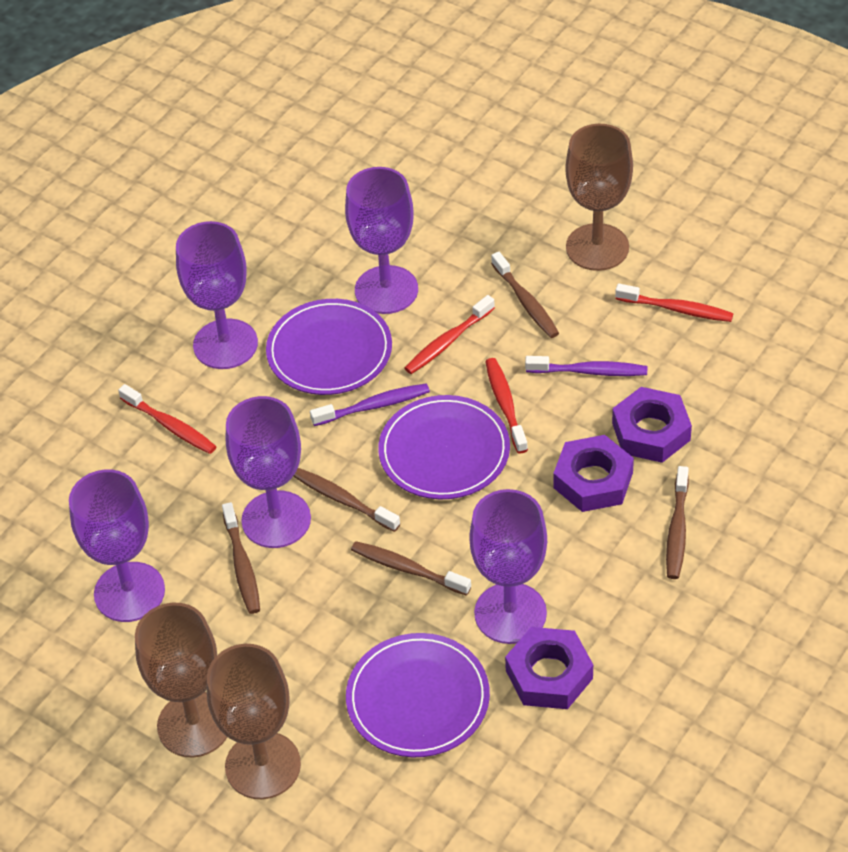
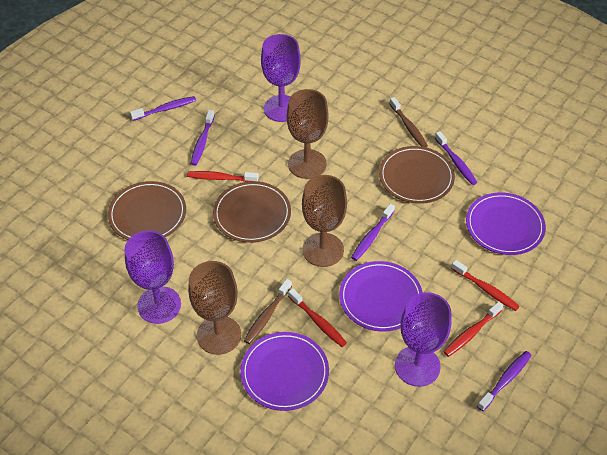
brown plate: none = 0 -> [108,181,186,240] [213,181,291,243] [379,146,455,204] = 3
brown toothbrush: [222,502,260,614] [293,468,400,532] [351,541,471,596] [491,252,559,338] [666,466,689,579] = 5 -> [244,279,292,344] [390,97,428,147] = 2
purple goblet: [69,469,165,622] [176,221,258,369] [226,396,311,548] [345,167,418,314] [469,489,547,644] = 5 -> [124,230,181,324] [261,34,301,122] [395,292,452,387] = 3
purple nut: [505,627,593,709] [553,435,634,512] [612,387,692,463] = 3 -> none = 0
purple toothbrush: [310,383,430,426] [525,356,647,376] = 2 -> [130,96,196,121] [191,110,215,166] [351,204,395,261] [435,131,477,185] [477,351,532,411] = 5

